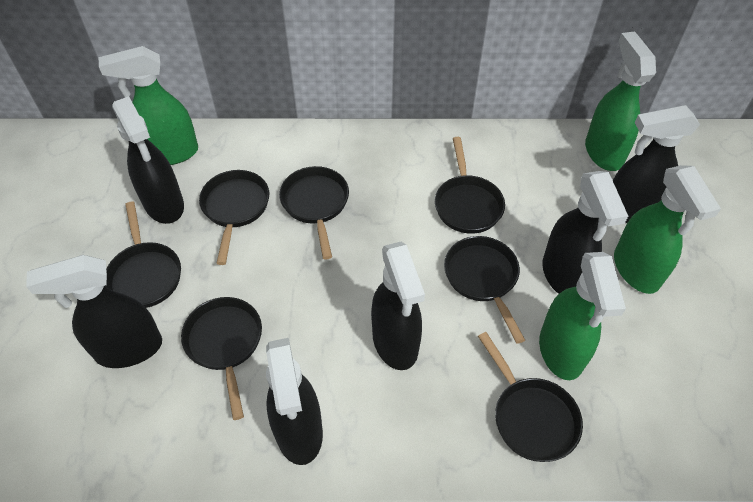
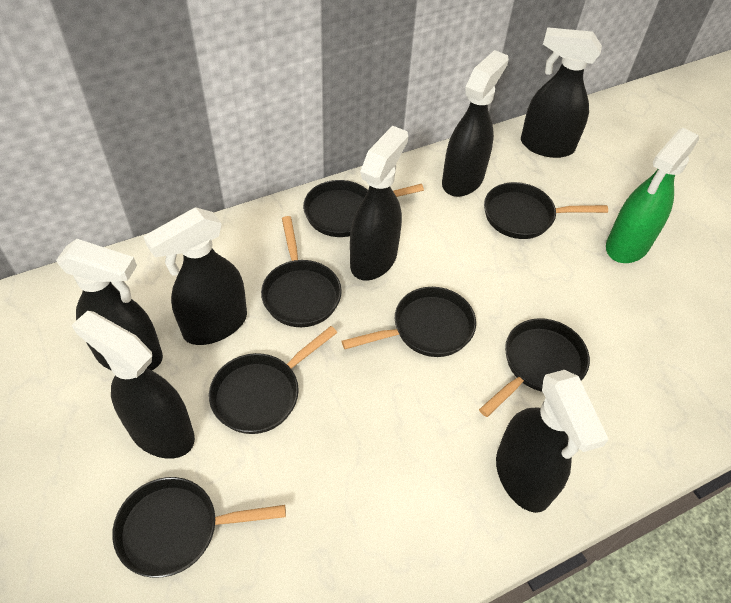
black spray bottle: [27,255,162,368] [112,96,184,224] [266,338,323,465] [371,242,425,370] [542,171,628,294] [613,105,700,223] = 6 -> [56,239,163,371] [72,311,195,459] [143,207,247,345] [350,126,408,281] [442,50,509,197] [496,370,609,513] [521,27,602,158] = 7
green spray bottle: [99,46,198,165] [539,252,626,380] [585,31,656,171] [614,165,721,294] = 4 -> [606,128,699,263] = 1

